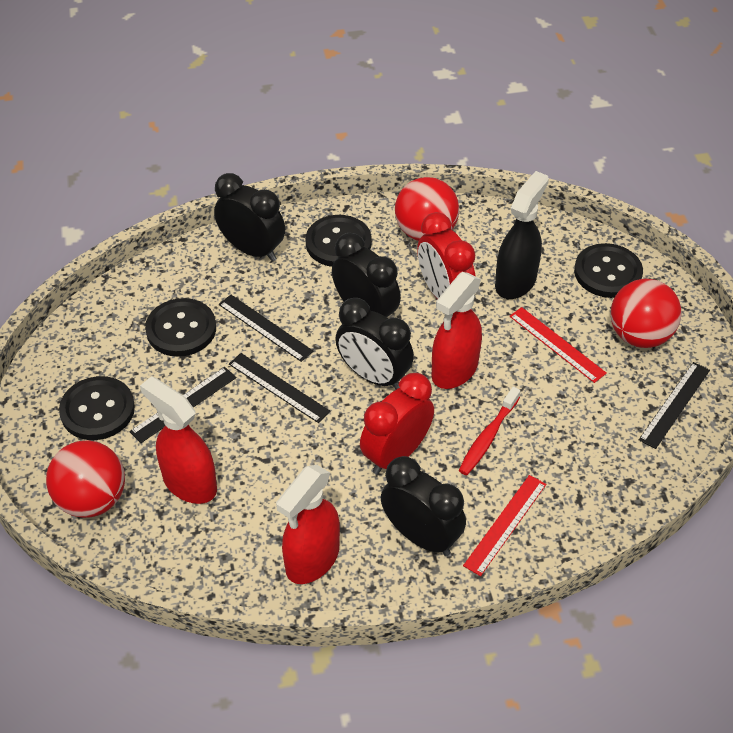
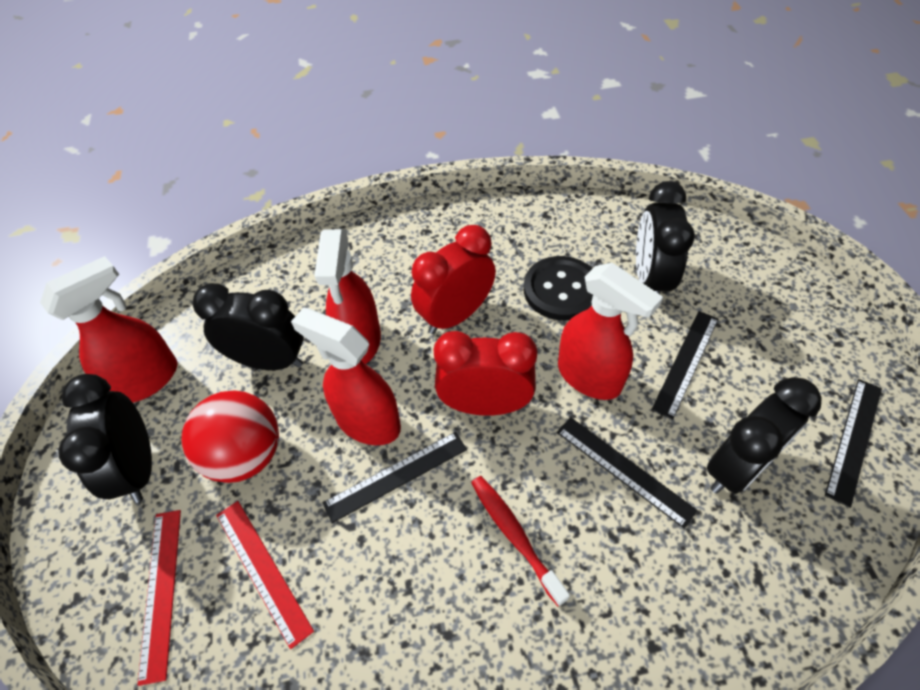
black button: [59,376,135,440] [145,298,216,357] [306,215,371,267] [574,243,643,298] = 4 -> [524,256,593,320] = 1
black spray bottle: [495,171,549,299] = 1 -> none = 0
red ball: [46,440,125,518] [395,177,459,241] [610,279,682,348] = 3 -> [182,391,279,483] = 1
red spray bottle: [140,376,217,504] [276,465,340,584] [432,272,482,389] = 3 -> [40,256,177,403] [291,307,401,445] [314,229,381,364] [558,263,663,400] = 4

